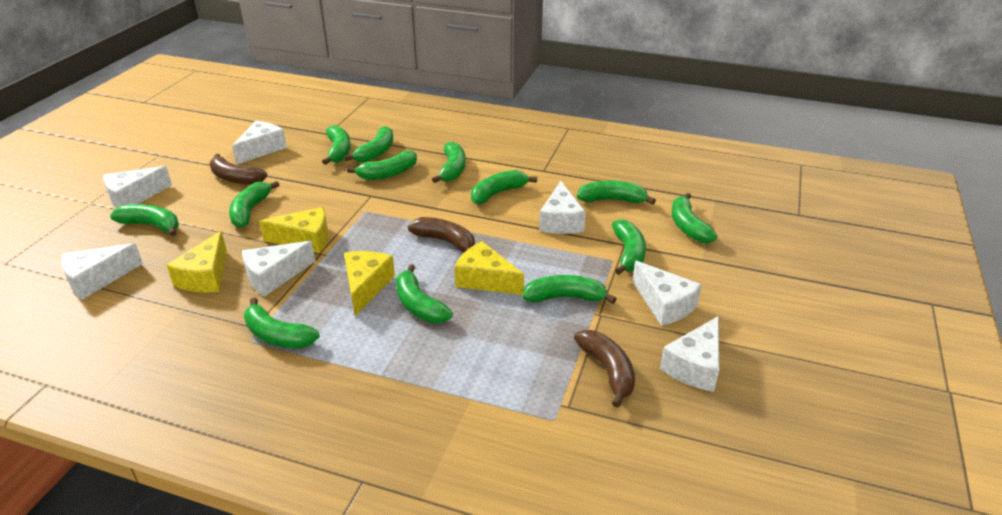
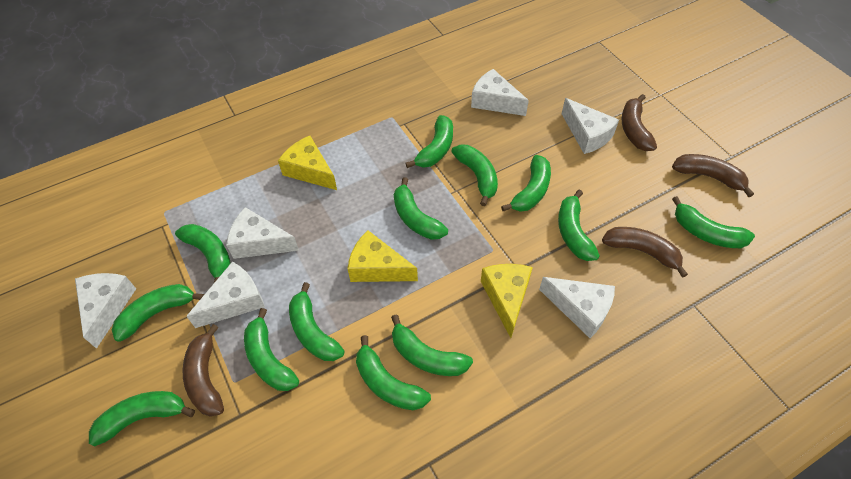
brown banana: [209,154,267,185] [408,217,475,252] [574,330,635,408] = 3 -> [182,324,224,417] [602,227,688,278] [622,94,657,151] [672,154,754,197] = 4
white cheese: [61,243,143,300] [103,166,172,208] [232,121,287,164] [242,241,315,296] [539,181,586,234] [632,261,702,326] [660,316,719,392] = 7 -> [75,273,136,349] [186,262,265,328] [226,207,299,259] [471,69,529,116] [539,277,615,338] [562,98,619,154] = 6
yellow cheese: [166,231,227,292] [259,207,328,253] [344,251,395,316] [455,241,524,295] = 4 -> [278,136,337,190] [348,230,418,282] [481,264,533,338] = 3

